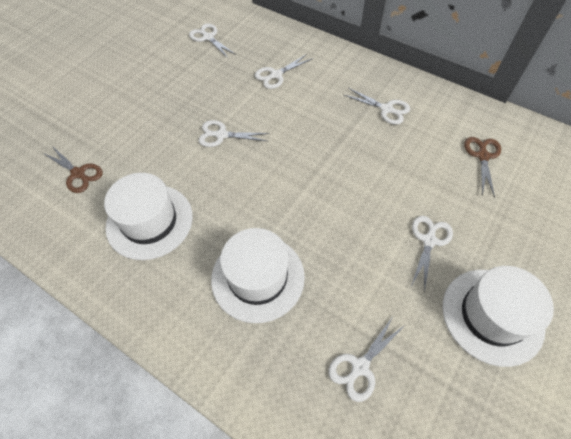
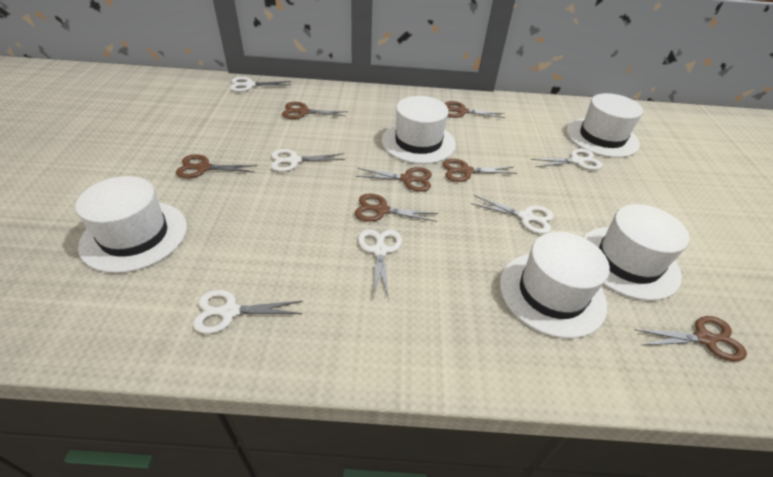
brown scissors: [43,146,103,193] [464,137,501,198] = 2 -> [176,154,257,178] [282,102,348,119] [355,194,438,222] [356,167,432,192] [443,159,517,182] [444,101,505,118] [635,316,747,361] = 7
white hat: [104,173,193,260] [211,228,305,323] [443,266,554,367] = 3 -> [75,176,187,273] [382,96,456,164] [500,232,610,338] [566,93,643,158] [583,204,689,301] = 5

